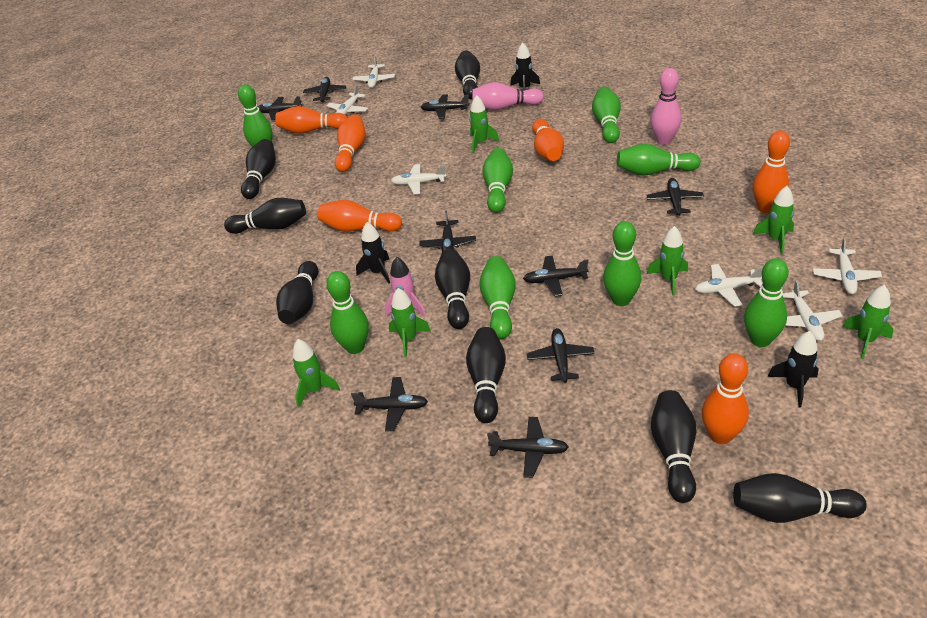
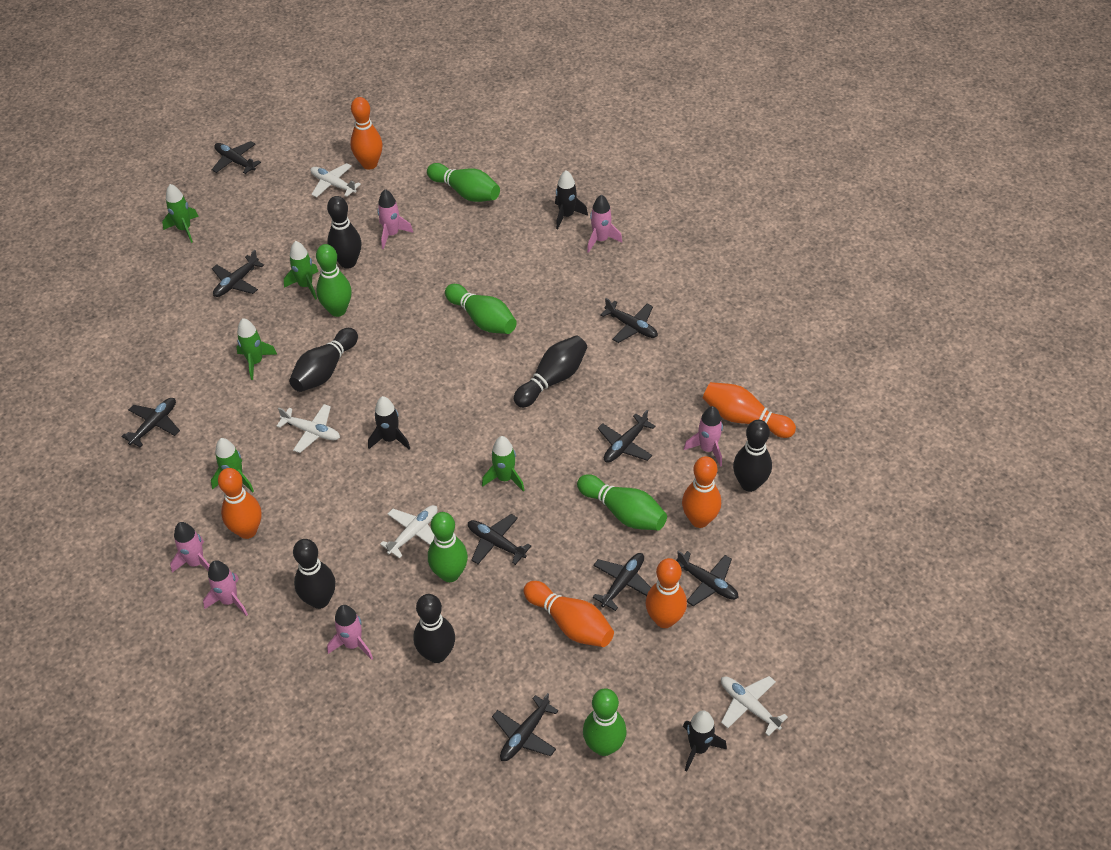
black bowling pin: [224,198,306,234] [241,139,276,199] [276,261,318,324] [435,249,470,329] [455,51,480,99] [466,327,506,423] [651,390,696,503] [733,473,867,523] = 8 -> [289,328,358,392] [293,539,335,609] [327,196,362,269] [413,594,455,663] [514,335,587,408] [733,420,772,492] = 6
green bowling pin: [238,84,273,147] [326,271,369,354] [479,256,516,339] [482,148,513,213] [592,87,621,143] [603,221,642,306] [617,144,700,175] [744,258,789,347] = 8 -> [316,244,352,317] [427,163,500,202] [428,512,468,582] [445,284,517,334] [577,474,667,530] [583,688,627,756] = 6
green rocket: [293,339,340,407] [389,288,431,357] [469,95,500,153] [647,226,688,296] [753,186,794,254] [843,285,893,359] = 6 -> [162,184,199,243] [211,438,254,492] [236,318,278,380] [284,241,319,300] [482,436,524,491] = 5
pink bowling pin: [472,82,544,110] [651,68,681,145] = 2 -> none = 0
pink rocket: [385,257,426,317] = 1 -> [170,522,210,572] [203,560,248,616] [327,605,373,660] [377,189,413,249] [587,194,622,253] [684,406,723,467] = 6
white plane: [326,85,368,115] [353,56,395,88] [391,164,446,194] [695,264,763,307] [783,280,843,341] [813,238,882,294] = 6 -> [276,404,340,453] [310,163,361,197] [380,505,438,559] [721,676,788,736] = 4

